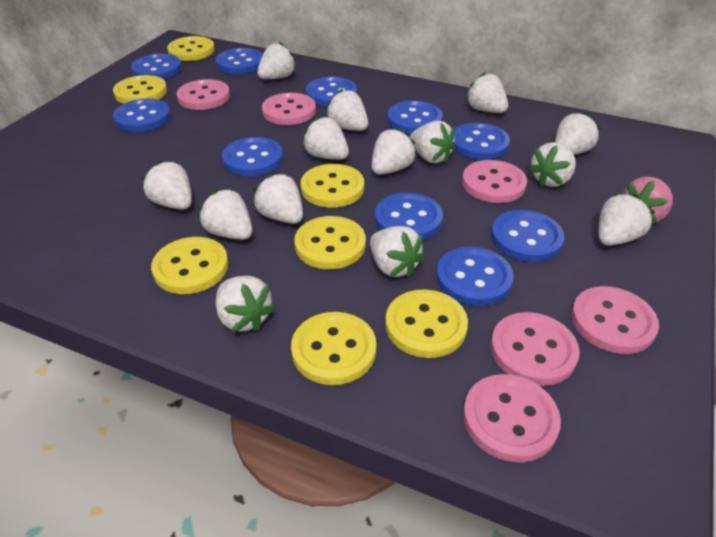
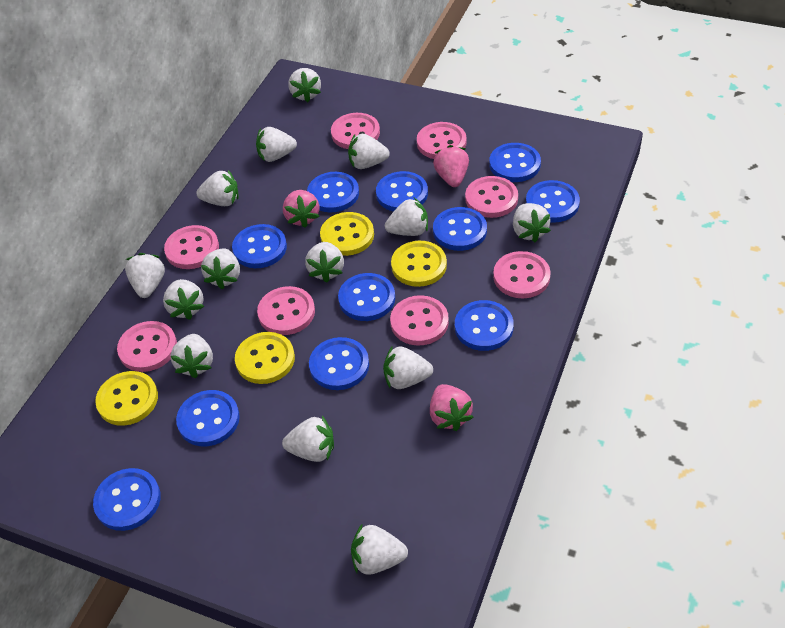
blue button: [113,99,171,132] [131,54,182,79] [216,48,263,74] [222,137,283,176] [306,77,357,107] [375,192,443,240] [388,100,443,134] [436,247,514,306] [454,123,510,160] [491,210,564,262] = 10 -> [93,468,161,531] [176,390,240,446] [232,224,287,268] [307,172,359,213] [309,337,369,390] [338,273,395,321] [376,171,428,212] [433,207,487,251] [455,300,514,351] [489,143,541,182] [526,180,580,223] = 11
pink button: [177,79,230,110] [262,93,316,125] [462,160,527,203] [463,374,561,462] [491,312,580,386] [571,286,659,354] = 6 -> [117,321,177,372] [164,225,219,269] [257,286,315,335] [331,113,380,149] [390,295,449,346] [417,122,467,159] [465,176,518,218] [493,251,551,298] = 8
pink strawberry: [623,177,673,223] = 1 -> [283,190,320,228] [430,384,474,431] [433,145,469,187] = 3
yellow button: [113,75,167,104] [151,237,228,294] [167,36,215,61] [291,312,376,385] [294,216,366,269] [301,164,364,208] [385,289,468,358] = 7 -> [95,371,158,426] [235,332,295,384] [320,212,374,256] [391,241,447,287] = 4

